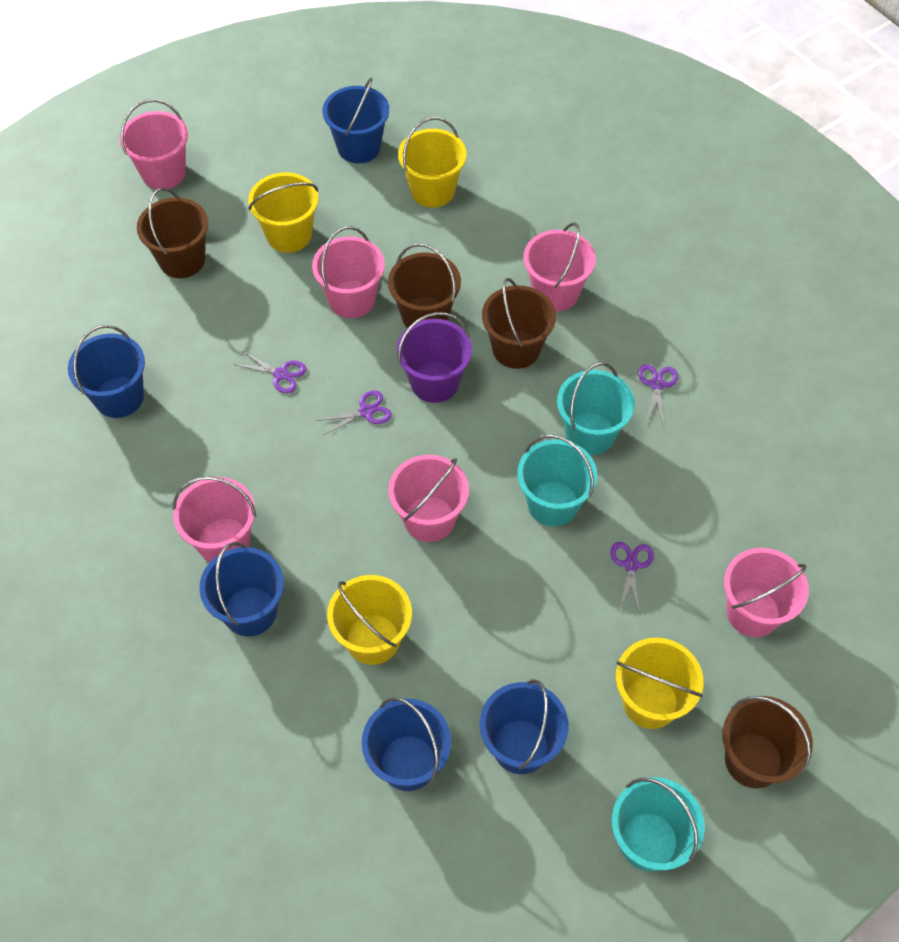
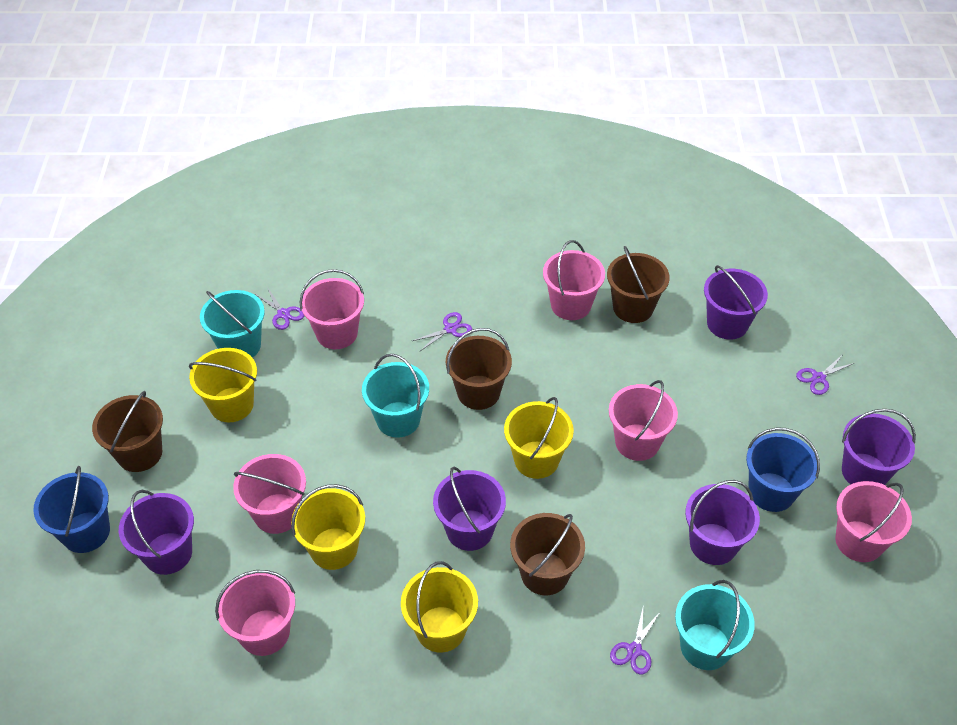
blue bucket: [68,325,145,418] [199,542,284,636] [323,77,389,163] [362,697,451,791] [480,679,569,774] = 5 -> [33,466,110,553] [746,427,820,512] = 2
purple bucket: [397,312,472,403] = 1 -> [119,490,194,575] [433,467,506,551] [685,480,760,565] [704,265,768,339] [842,409,916,485] = 5

